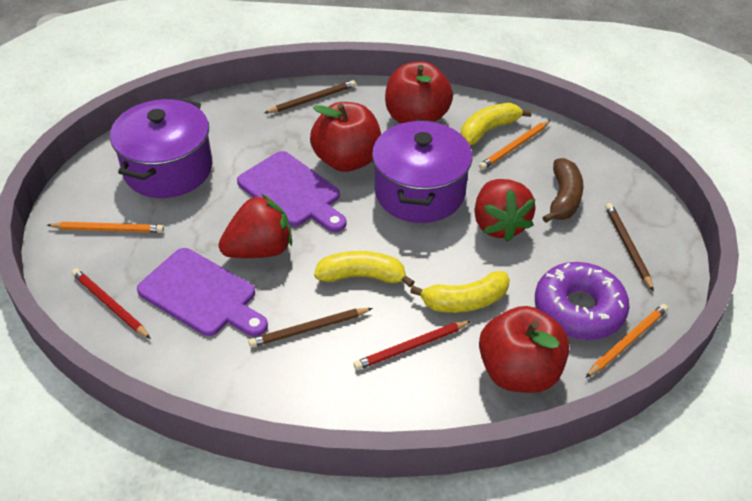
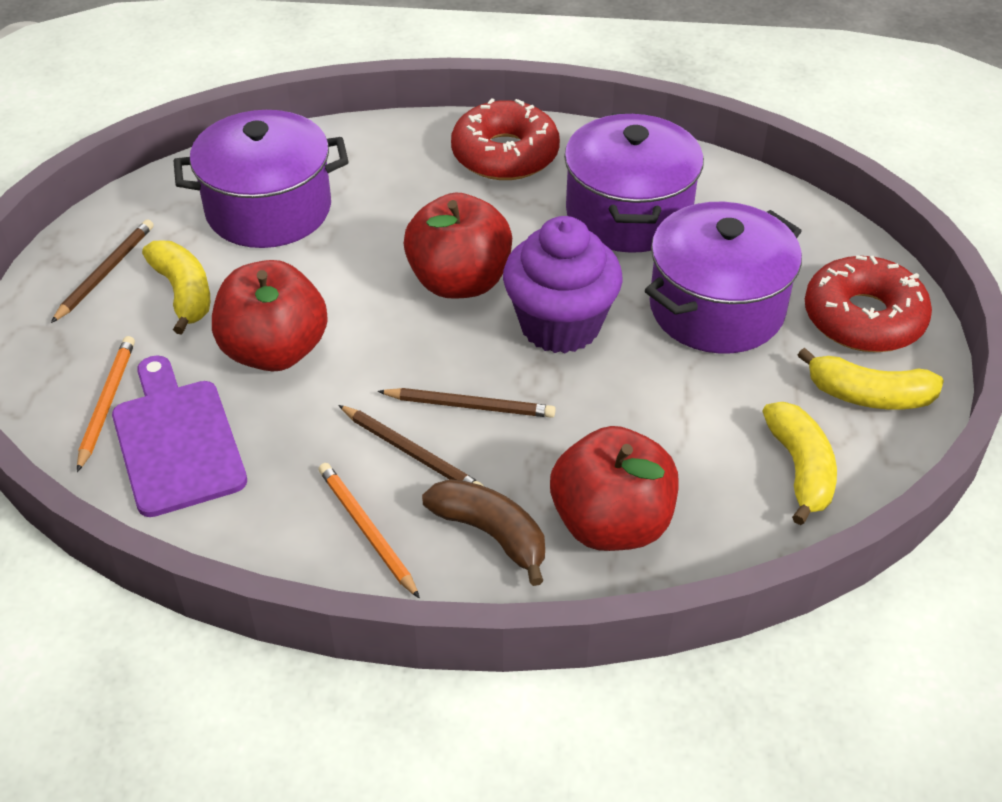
orange pencil: [47,222,164,233] [479,120,551,170] [585,304,668,378] = 3 -> [77,336,135,472] [318,463,420,599] = 2
purple cupcake: none = 0 -> [503,216,623,353] = 1
purple cutting board: [137,248,268,336] [237,151,347,232] = 2 -> [112,355,247,517] = 1
purple donut: [535,262,630,340] = 1 -> none = 0
purple pot: [110,98,213,198] [372,119,472,223] = 2 -> [174,110,348,248] [564,113,704,253] [645,202,802,354] = 3
red donut: none = 0 -> [451,98,560,180] [805,255,932,352] = 2
red pencil: [72,268,151,339] [353,321,471,370] = 2 -> none = 0
red strawberry: [218,194,292,258] [474,179,535,242] = 2 -> none = 0

